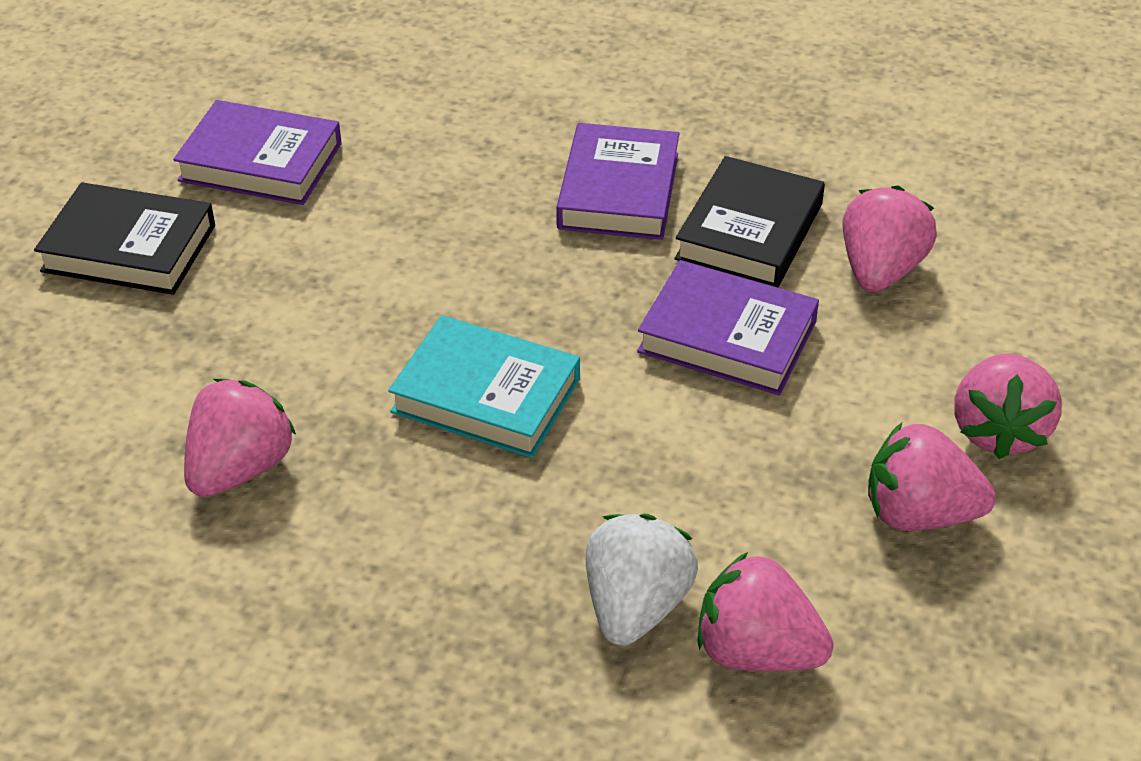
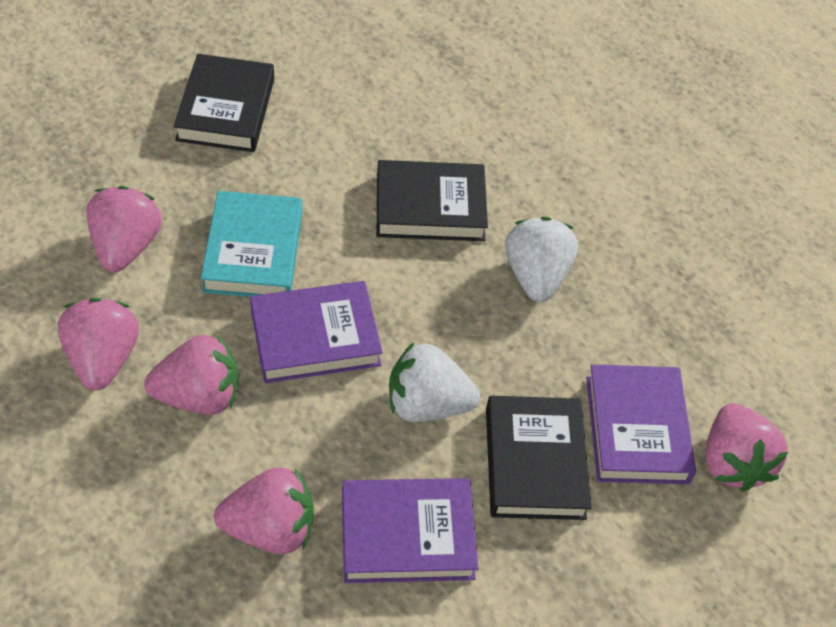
black book: [34,182,215,295] [675,156,825,288] = 2 -> [174,54,274,152] [377,160,488,241] [486,396,592,520] = 3
white strawberry: [586,514,698,646] = 1 -> [389,342,480,422] [505,217,578,302] = 2

